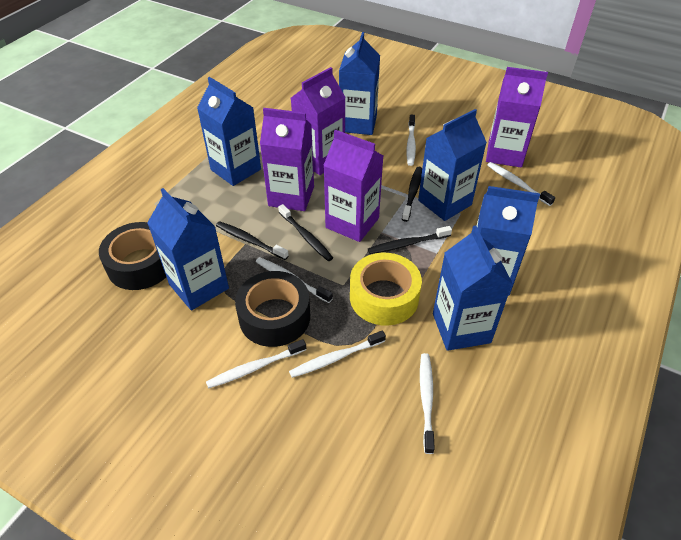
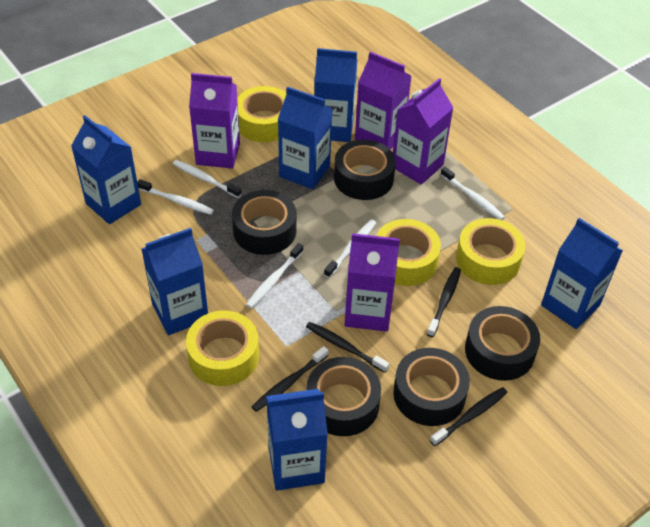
black tape: [99,222,166,290] [235,271,310,347] = 2 -> [232,190,297,255] [306,357,381,436] [334,140,396,200] [393,348,470,426] [465,306,540,381] = 5
white toothbrush: [206,339,306,389] [256,257,333,303] [289,330,386,378] [406,115,416,166] [420,353,435,454] [487,162,555,206] = 6 -> [137,179,214,215] [173,160,241,198] [246,243,303,308] [324,219,376,278] [440,167,505,220] = 5
yellow tape: [350,253,422,325] = 1 -> [186,310,259,386] [237,86,287,142] [376,219,441,286] [456,218,525,285] = 4

